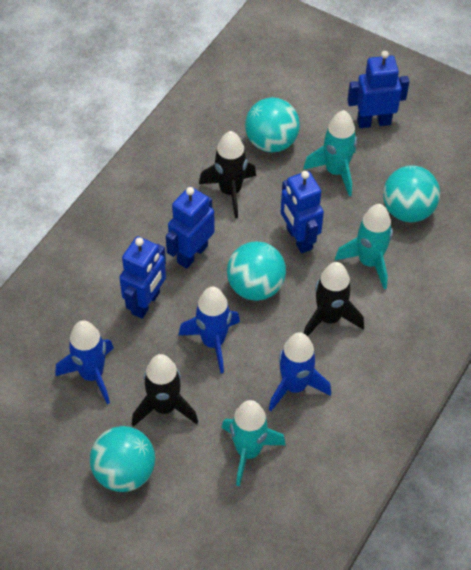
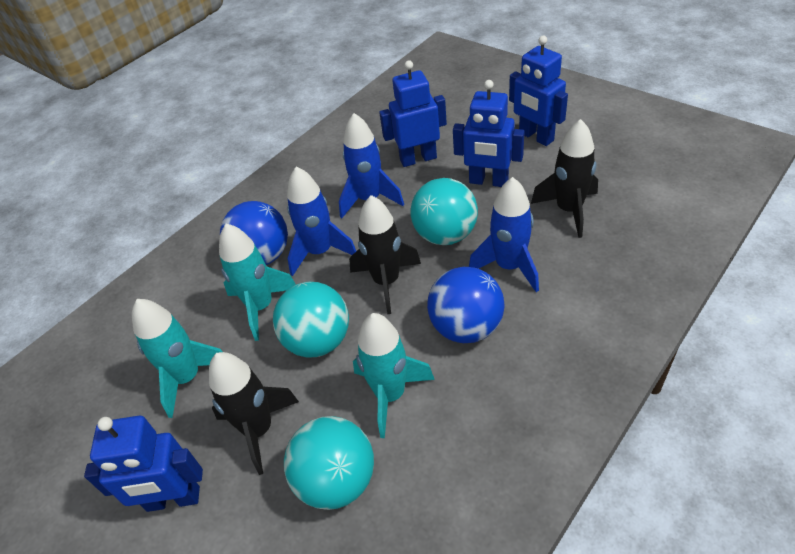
blue ball: none = 0 -> [220,201,288,265] [427,267,504,343] = 2
turquoise ball: [90,426,155,492] [227,241,286,301] [245,98,300,152] [383,165,440,222] = 4 -> [273,282,349,357] [284,416,374,510] [411,178,478,245] = 3

